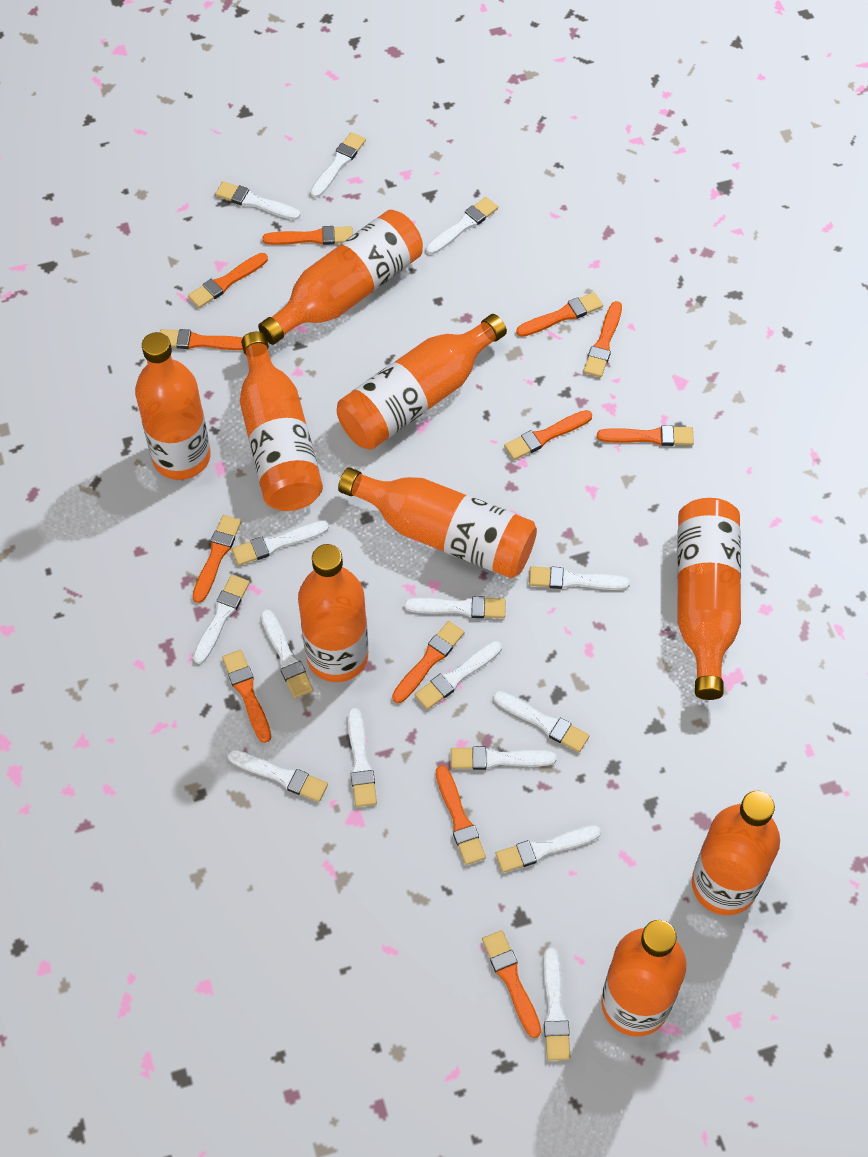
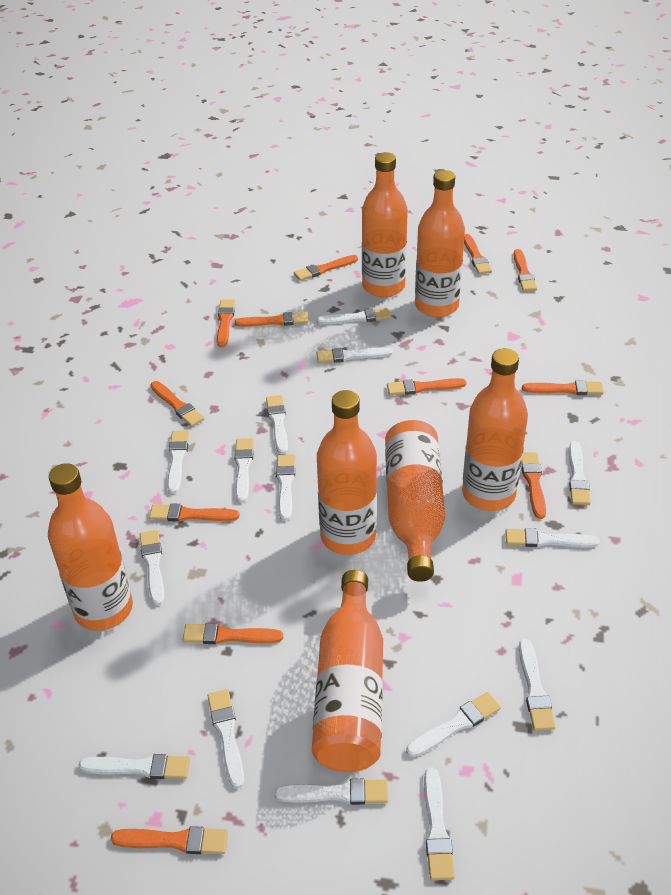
orange bottle: [135,332,211,480] [240,332,323,511] [258,210,423,345] [298,544,368,682] [337,314,507,450] [338,467,537,578] [601,920,686,1037] [677,498,741,700] [692,791,780,915] = 9 -> [48,463,133,631] [312,570,383,772] [317,390,377,555] [362,152,408,297] [385,420,445,582] [415,170,465,317] [462,348,528,511] = 7

